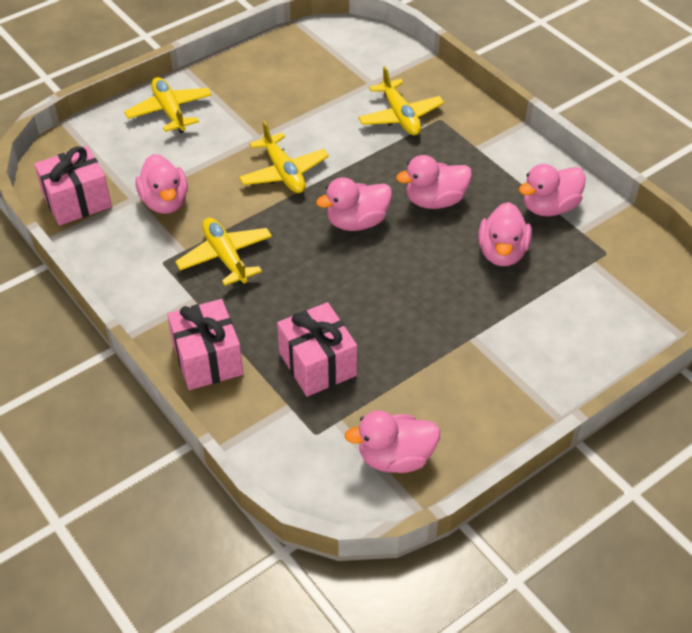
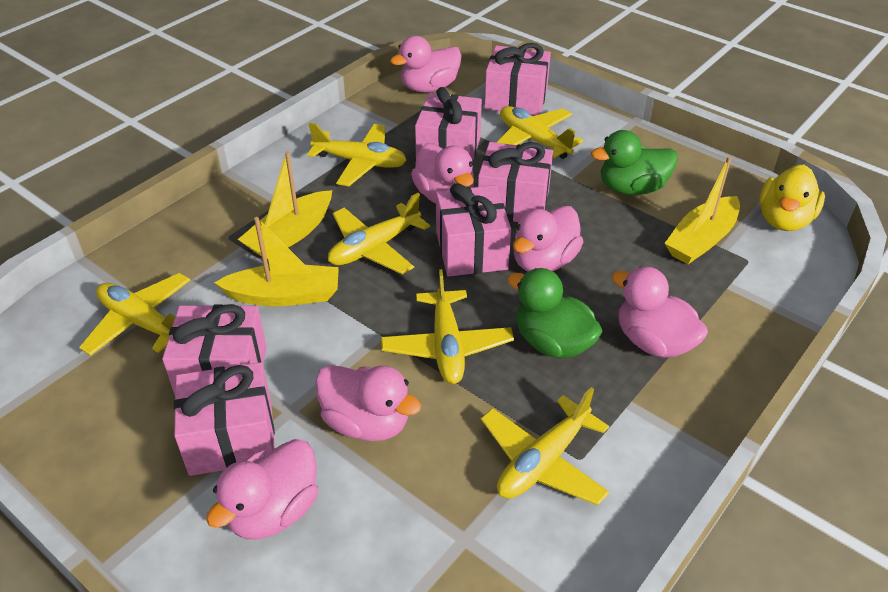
green duck: none = 0 -> [507,268,603,359] [591,130,678,195] = 2
pink gift: [34,146,112,225] [167,299,243,390] [277,302,357,397] = 3 -> [162,304,267,395] [174,362,275,476] [415,87,482,162] [436,183,511,277] [478,142,553,222] [484,43,551,116] = 6
yellow boat: none = 0 -> [214,217,339,306] [238,151,332,259] [664,156,740,264] = 3
yellow duck: none = 0 -> [760,165,825,231] = 1
yellow plane: [124,77,212,133] [175,218,272,286] [239,121,329,193] [358,66,444,135] = 4 -> [79,273,190,356] [307,123,407,186] [328,193,430,274] [381,269,514,384] [481,387,610,505] [496,106,583,159] = 6

